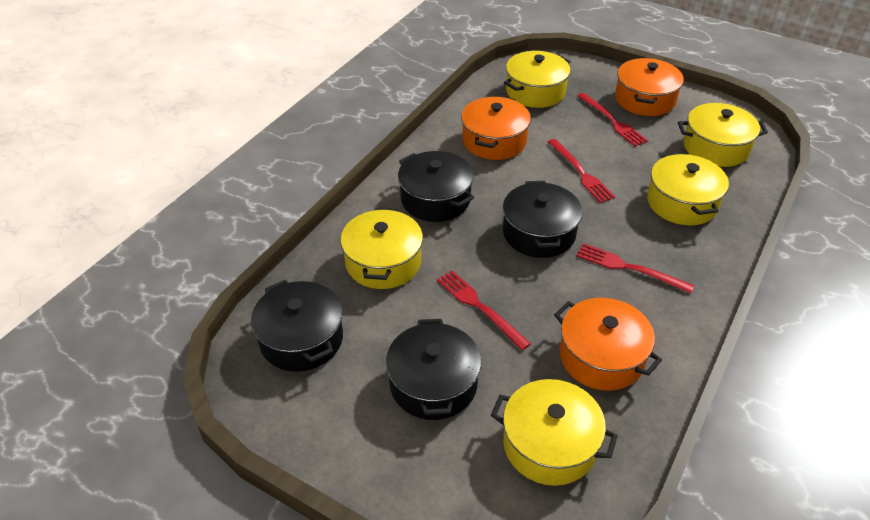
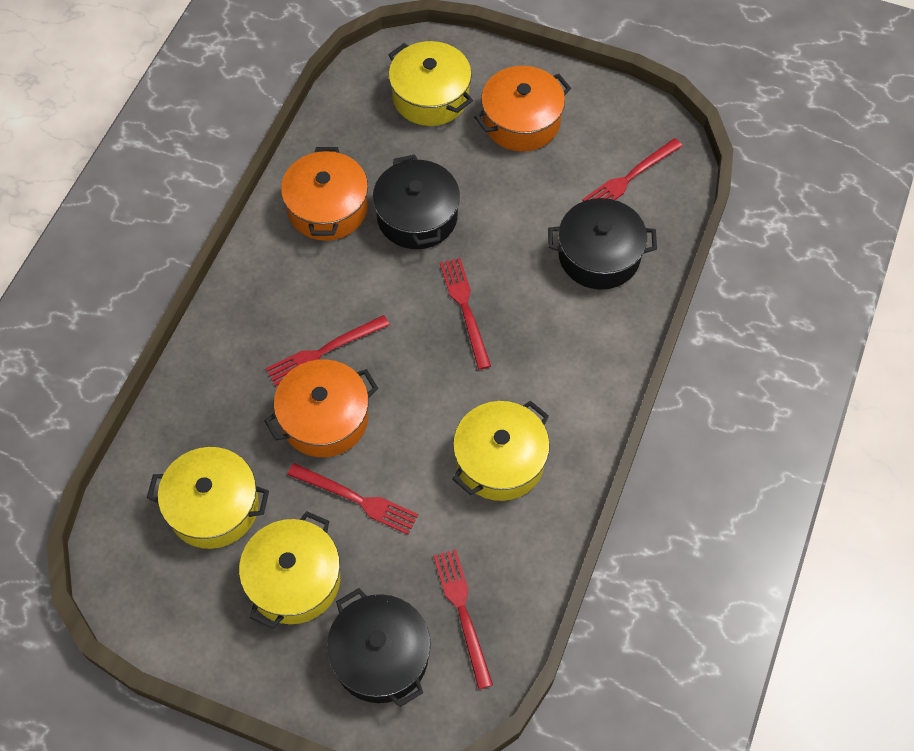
black pot: [251,280,343,372] [386,319,481,420] [398,151,474,222] [503,181,582,258] = 4 -> [327,588,431,707] [373,154,460,249] [548,198,657,290] = 3
red fork: [437,270,531,350] [548,139,615,203] [576,243,694,294] [577,93,648,147] = 4 -> [266,315,390,386] [287,463,418,534] [433,549,493,689] [440,258,491,370] [582,138,683,201] = 5
yellow pot: [340,207,423,289] [491,379,618,486] [504,51,571,108] [647,152,729,225] [678,103,768,167] = 5 -> [147,447,269,549] [239,511,340,629] [388,41,473,126] [452,401,550,501] = 4

